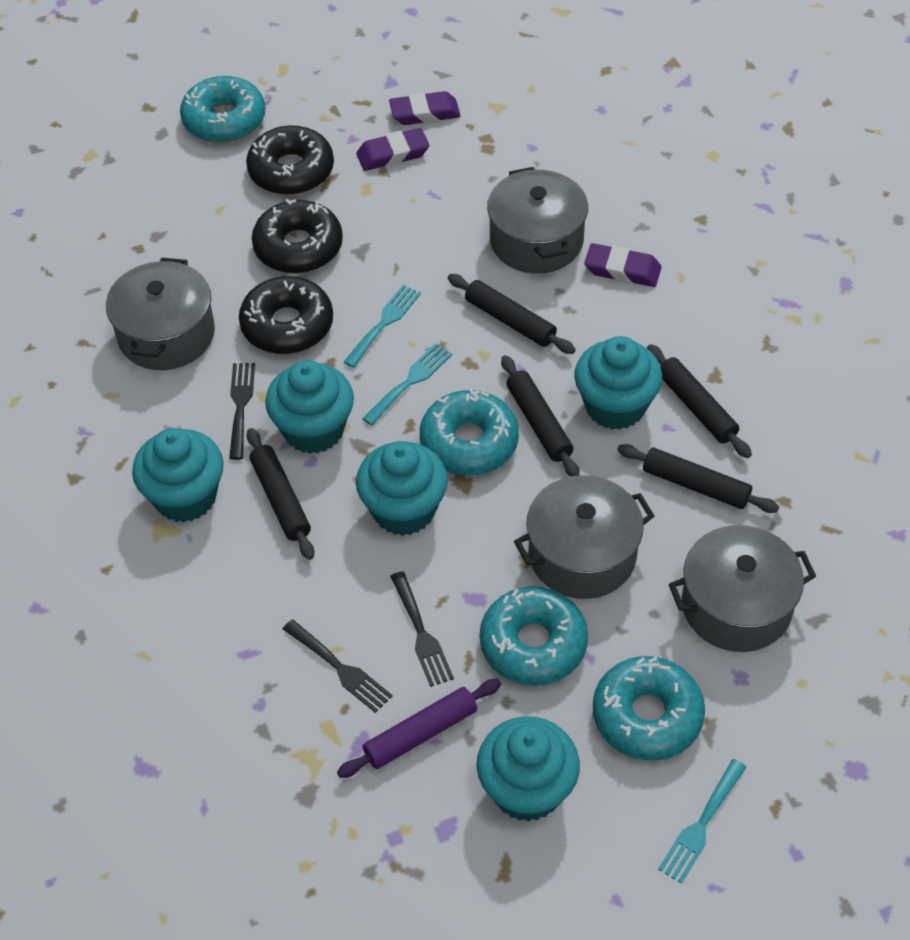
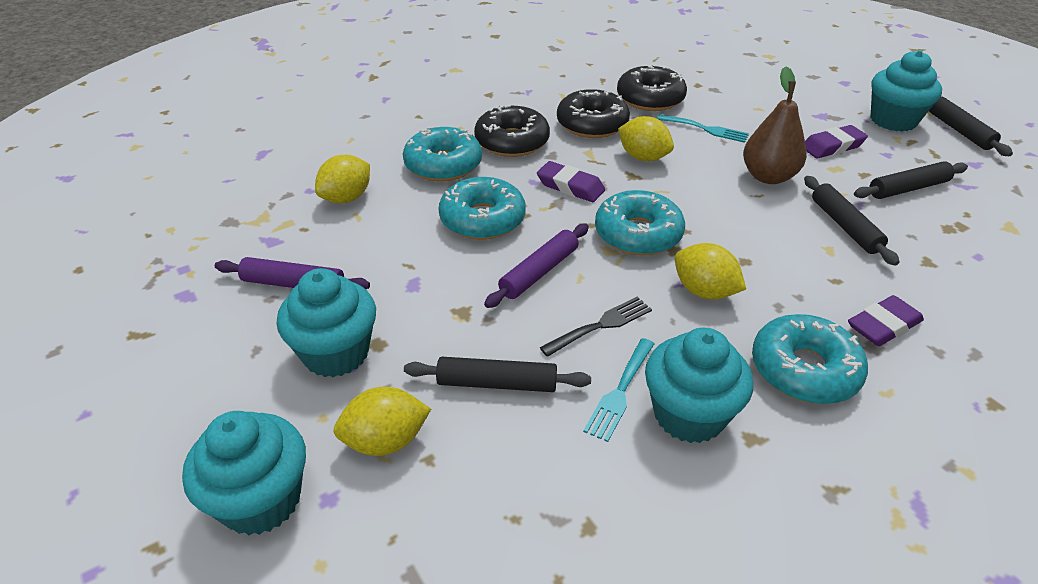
black fork: [229,363,255,460] [283,620,393,713] [390,571,454,687] = 3 -> [540,297,652,357] = 1
black rolling pin: [247,428,314,560] [448,274,576,354] [501,355,580,476] [617,444,779,513] [647,344,752,458] = 5 -> [404,357,591,392] [804,176,899,266] [854,161,968,199] [929,96,1013,156] = 4
brown pear: none = 0 -> [743,67,807,184] = 1
grey pot: [106,258,215,370] [487,167,588,274] [514,475,654,599] [669,525,816,652] = 4 -> none = 0
purple rolling pin: [337,679,501,778] = 1 -> [215,257,370,289] [484,224,589,308] = 2
turquoise cupcake: [132,428,224,522] [265,360,354,454] [356,441,448,536] [477,716,580,822] [574,336,662,430] = 5 -> [182,411,306,535] [277,268,376,377] [645,328,753,443] [871,50,942,132] = 4
turquoise fork: [344,285,421,368] [362,343,452,425] [658,759,746,884] = 3 -> [583,338,655,442] [657,114,749,143] = 2
yellow lemon: none = 0 -> [315,155,370,203] [333,387,431,456] [618,116,674,161] [675,243,746,300] = 4

